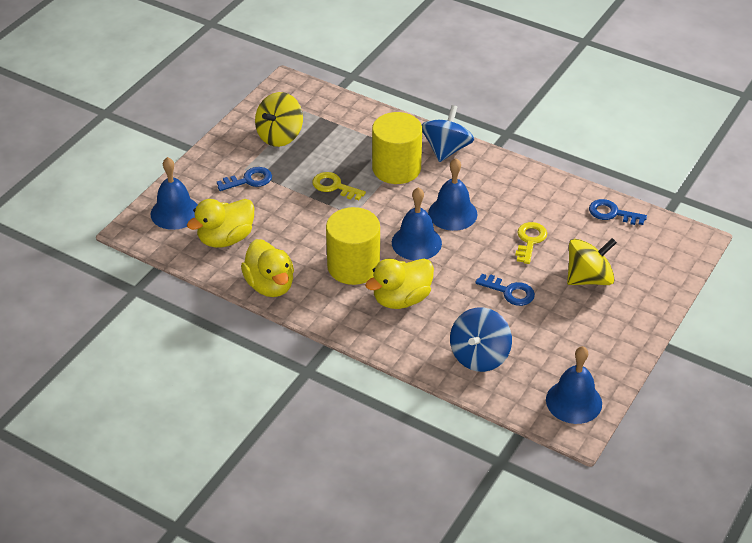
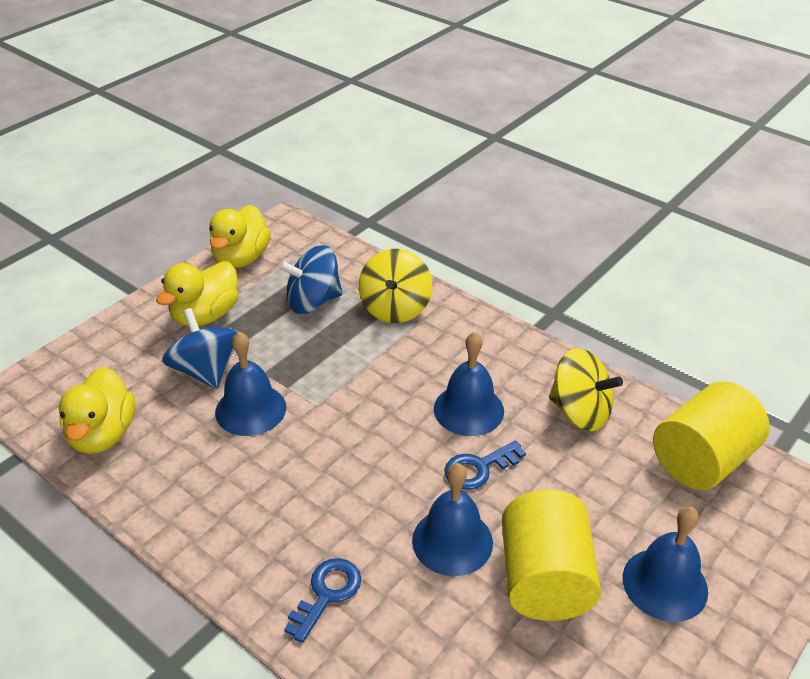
blue key: [217,167,272,191] [475,274,535,306] [589,199,647,225] = 3 -> [284,558,361,643] [444,440,526,490] = 2
yellow key: [312,172,366,200] [515,222,547,264] = 2 -> none = 0

